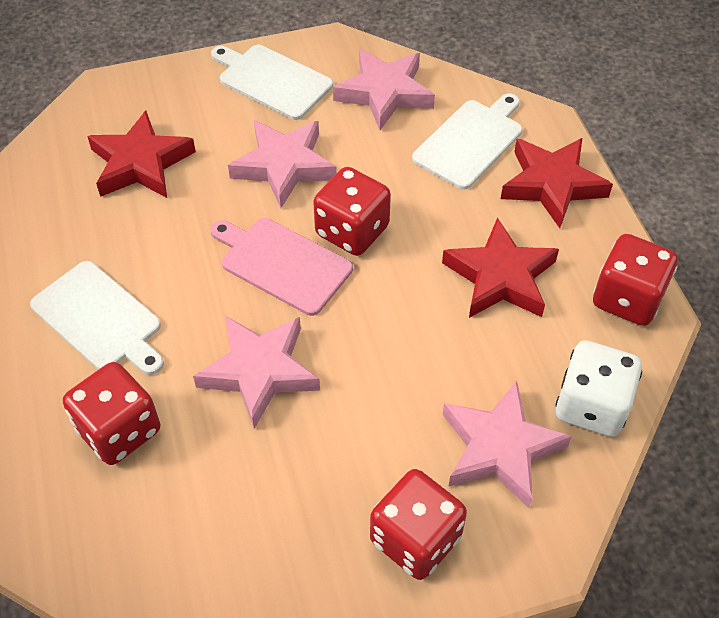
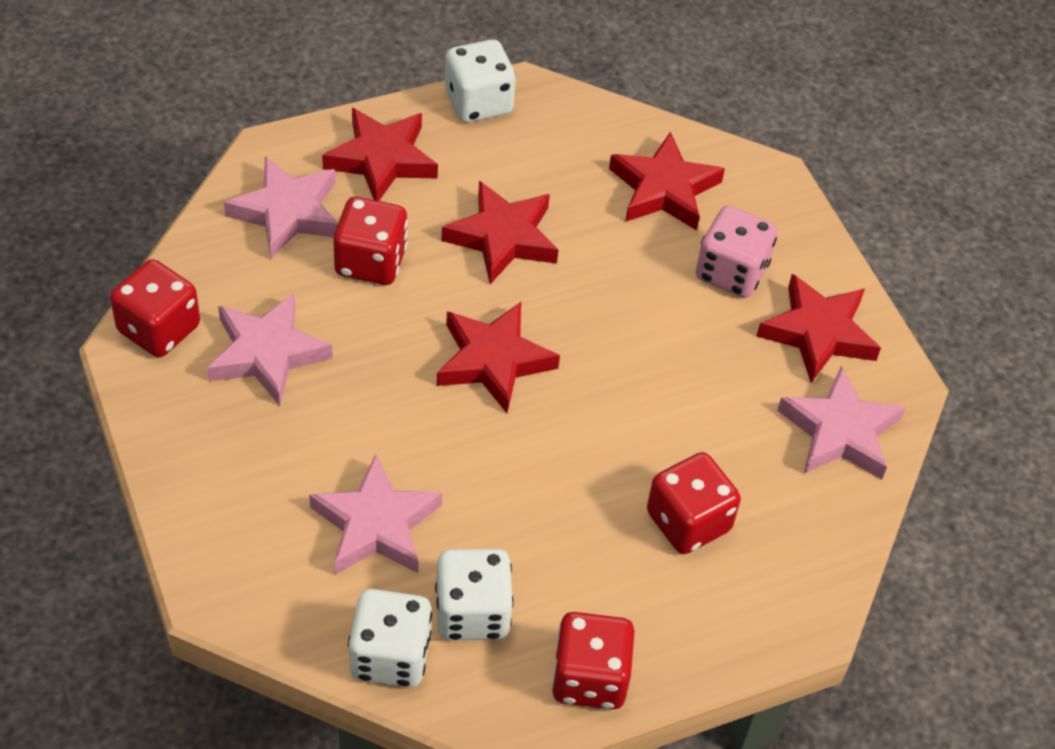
pink cutting board: [210,218,353,316] = 1 -> none = 0
pink dice: none = 0 -> [696,206,777,298] = 1
red star: [87,111,196,198] [442,217,559,318] [501,138,613,228] = 3 -> [322,108,438,201] [437,302,560,413] [441,181,558,284] [609,132,725,230] [757,274,881,383] = 5
white cutting board: [30,261,164,375] [211,45,333,120] [412,93,523,190] = 3 -> none = 0
white dice: [556,340,642,437] = 1 -> [348,589,432,687] [435,549,514,640] [445,39,516,122] = 3

